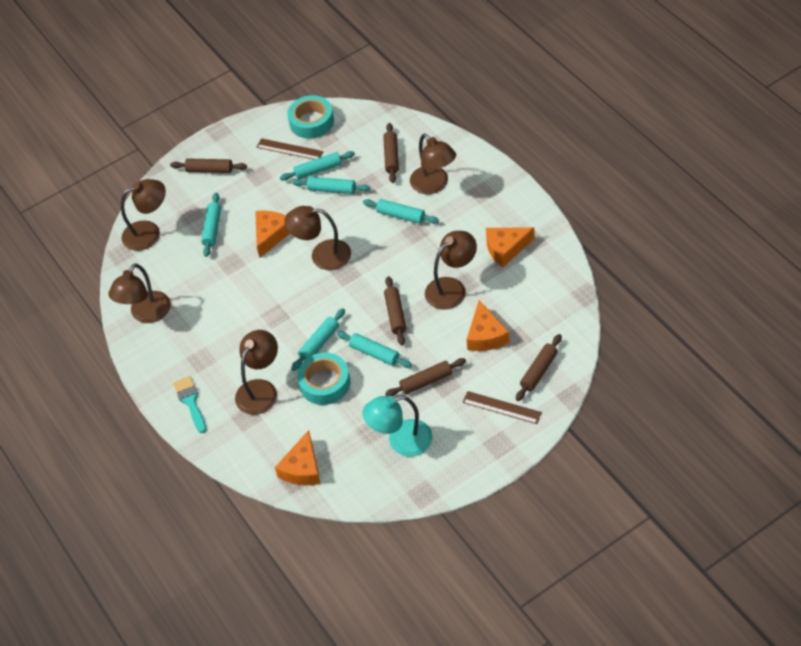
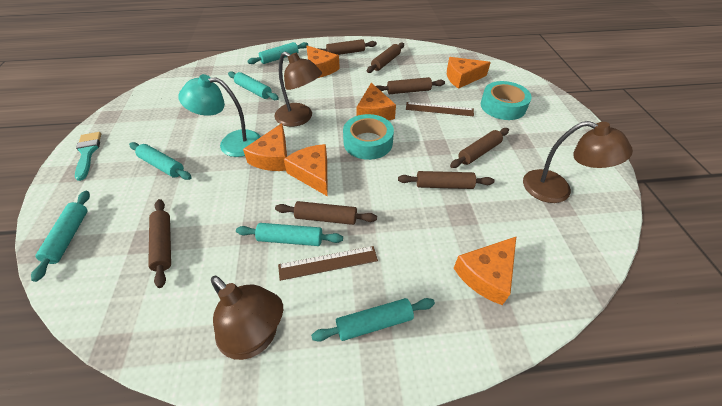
brown lamp: [109,263,171,323] [121,179,166,251] [235,330,278,415] [284,206,351,270] [410,134,456,194] [425,231,477,310] = 6 -> [211,276,283,360] [274,52,322,127] [523,121,633,203] = 3
brown rolling pin: [170,158,247,173] [383,123,399,183] [384,276,406,345] [385,358,466,396] [516,334,562,401] = 5 -> [148,199,171,288] [275,201,377,225] [317,39,377,55] [367,43,404,73] [376,77,445,94] [398,171,494,189] [450,128,509,168] = 7
orange cheese: [255,210,290,257] [275,430,321,485] [466,300,510,351] [486,227,535,268] = 4 -> [243,123,287,171] [284,144,328,196] [306,46,340,78] [356,83,396,121] [447,57,491,89] [454,237,516,305] = 6

